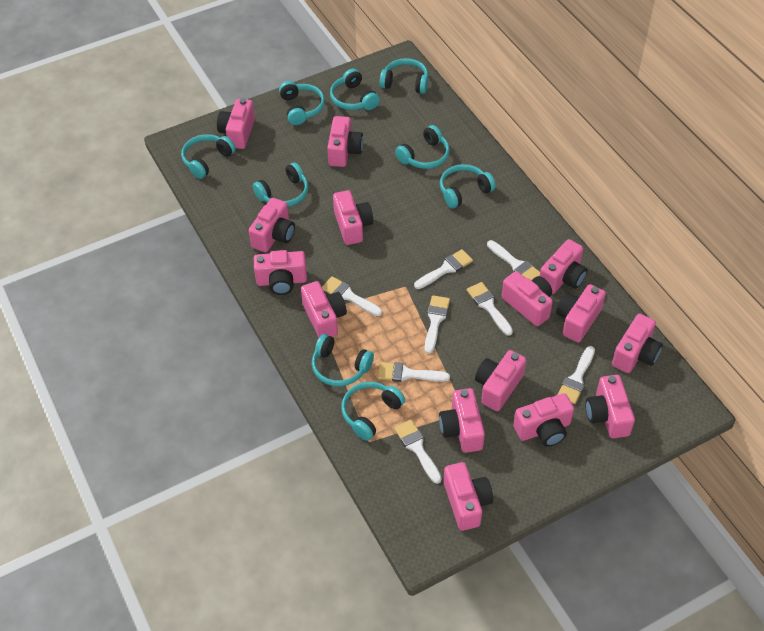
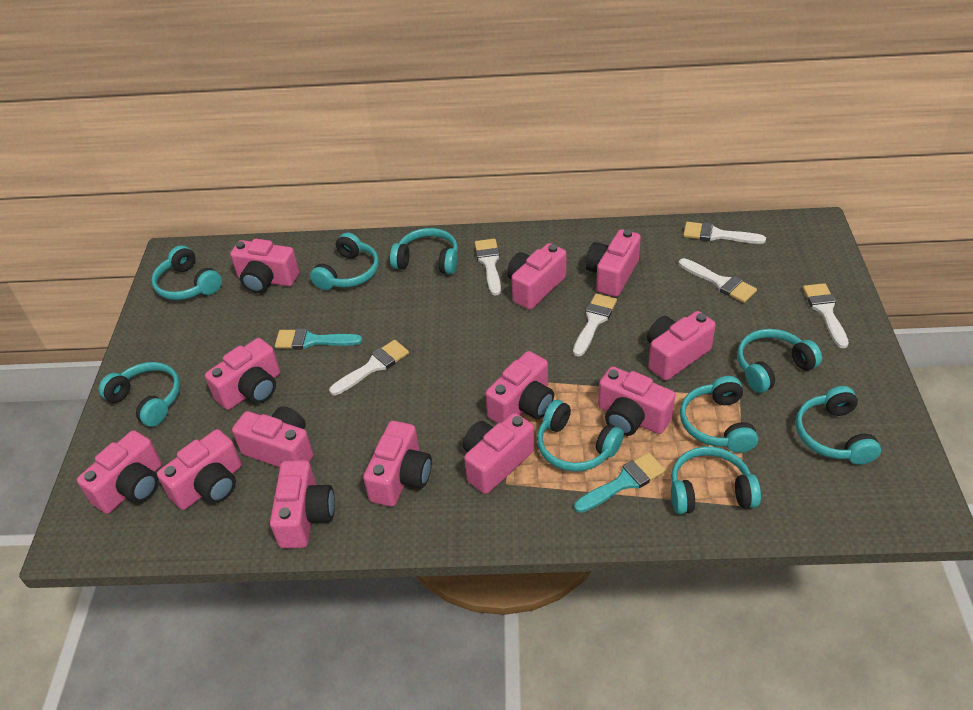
pink camera: [217,98,255,149] [249,198,295,252] [254,250,307,295] [301,281,347,338] [327,116,363,167] [333,190,373,245] [439,388,485,453] [444,462,493,531] [475,350,526,411] [502,271,553,326] [513,393,574,447] [540,239,588,294] [556,284,606,343] [585,375,635,439] [612,314,663,373] = 15 -> [77,430,162,514] [157,429,242,510] [205,338,280,410] [230,239,299,293] [232,406,313,467] [270,460,335,548] [363,421,432,507] [463,413,534,494] [485,351,554,423] [507,243,566,310] [585,229,641,297] [598,366,675,436] [647,311,716,380] = 13
turquoise brush: none = 0 -> [275,328,362,349] [574,453,666,513] = 2
white brush: [322,276,382,316] [378,362,450,382] [394,420,442,484] [414,249,473,289] [425,295,450,354] [467,282,513,336] [487,240,540,280] [558,346,595,404] = 8 -> [329,340,409,396] [475,239,501,296] [573,293,617,357] [679,258,757,303] [683,222,766,244] [803,283,849,348] = 6

